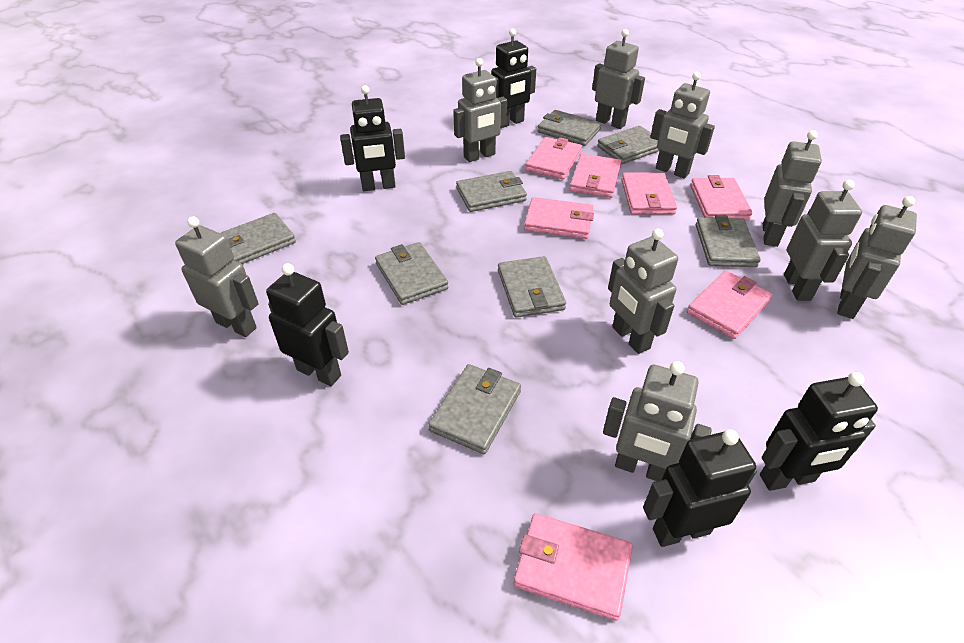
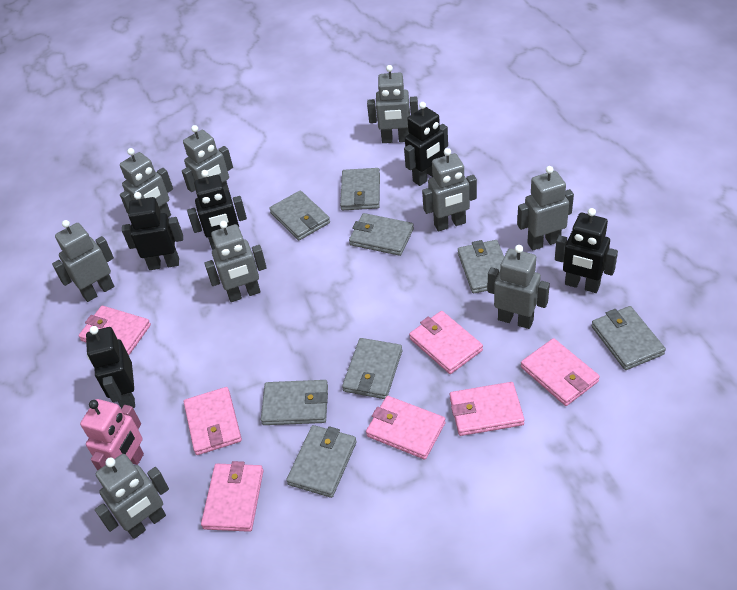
pink robot: none = 0 -> [80,399,144,471] = 1

